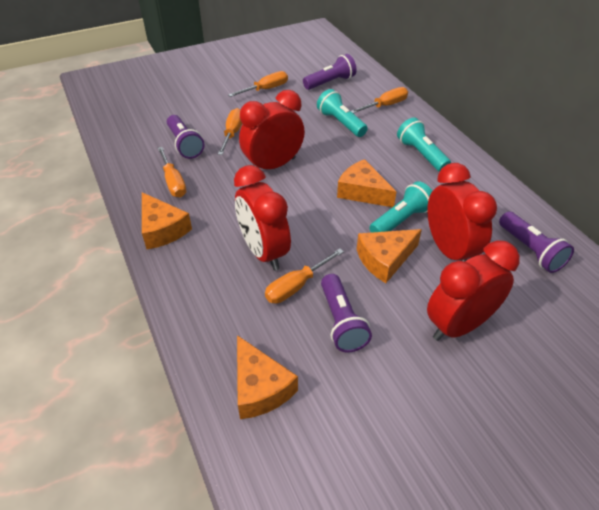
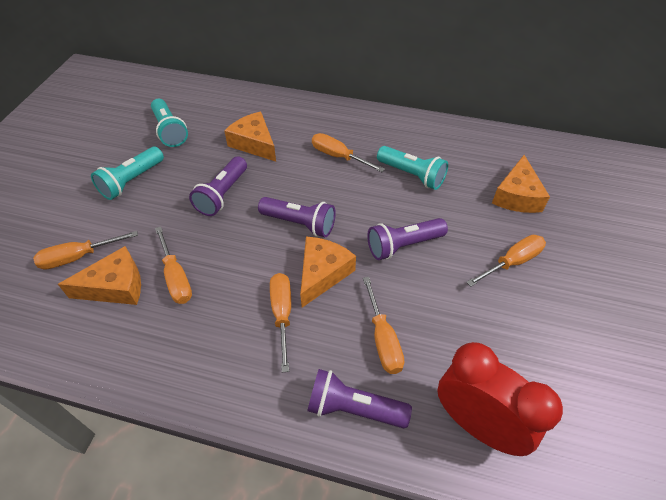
orange screwdriver: [158,147,186,197] [218,108,242,155] [228,71,288,97] [265,248,344,304] [351,87,408,114] = 5 -> [33,231,138,270] [155,226,192,304] [270,273,291,372] [312,133,385,172] [363,277,404,374] [466,235,546,287] = 6
red clock: [234,165,291,271] [239,90,305,169] [427,163,497,262] [427,240,520,341] = 4 -> [437,342,563,456] = 1

